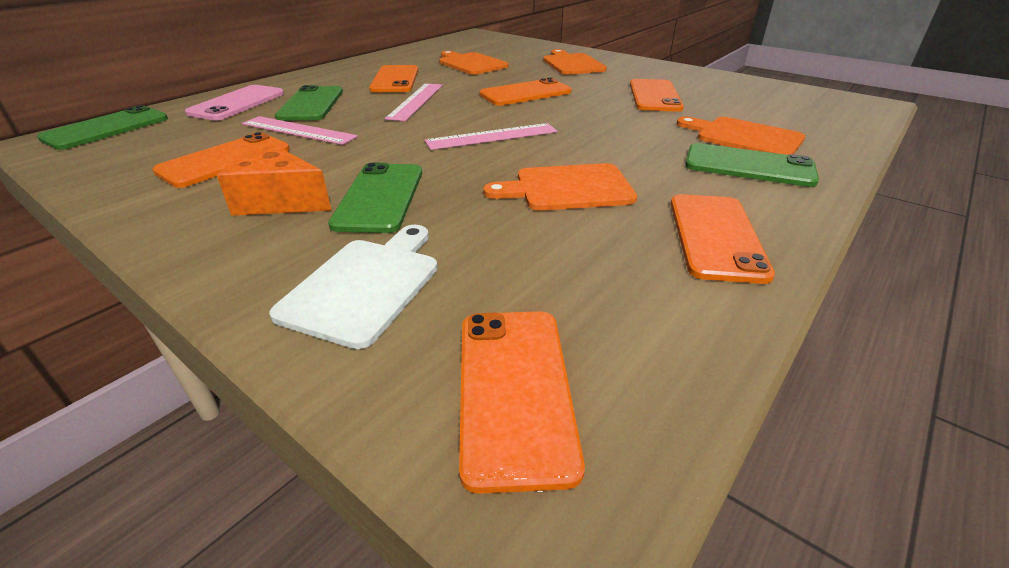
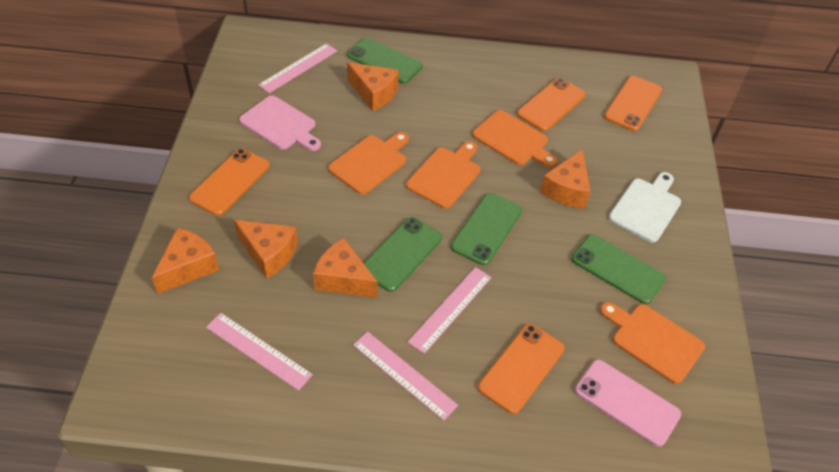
orange cheese: [217,144,331,216] = 1 -> [152,227,219,294] [234,220,298,278] [313,238,378,298] [347,62,399,111] [540,149,591,208] = 5
orange phone: [152,132,290,188] [369,65,419,92] [459,311,585,494] [479,78,572,106] [630,79,684,112] [671,194,775,284] = 6 -> [189,149,270,216] [478,324,565,414] [517,78,586,131] [604,76,662,131] = 4
pink cutting board: none = 0 -> [239,95,321,151] = 1
pink ruler: [242,116,358,145] [385,83,443,121] [425,123,557,150] = 3 -> [206,313,313,391] [258,43,337,93] [353,331,458,421] [408,267,492,354] = 4

